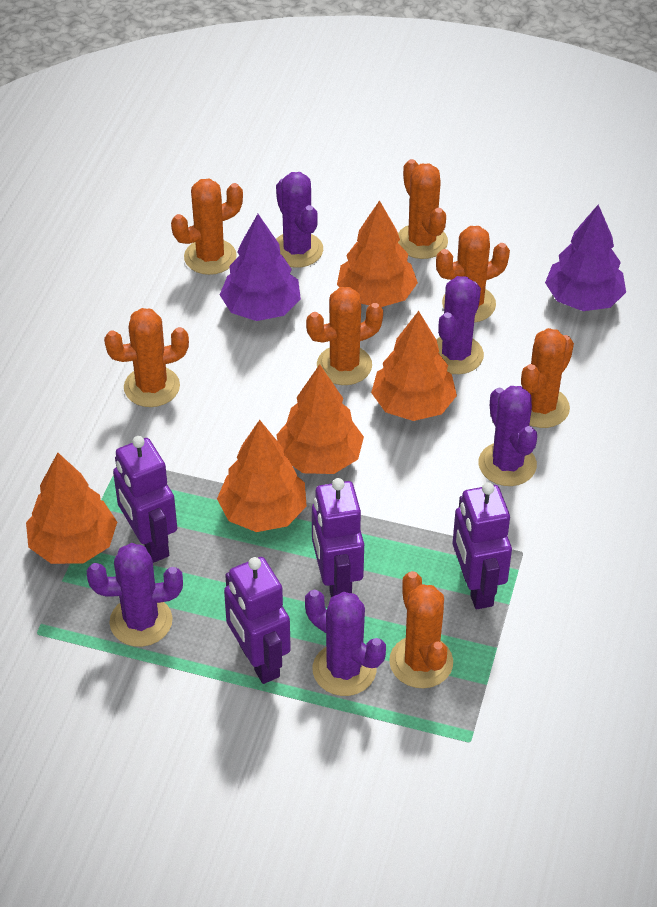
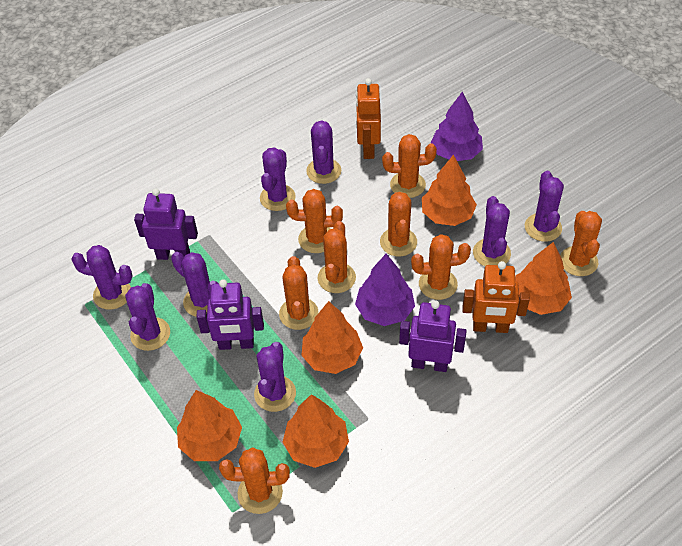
orange cactus: [104,308,189,407] [171,179,243,275] [306,287,383,385] [389,571,453,688] [398,159,448,259] [436,226,510,323] [521,328,574,428] = 7 -> [219,447,290,514] [279,256,319,330] [286,189,343,253] [318,221,356,293] [380,192,417,256] [382,134,437,198] [411,234,471,300] [560,211,602,276] = 8
orange robot: none = 0 -> [356,78,381,159] [462,261,530,333] = 2
purple cactus: [87,543,183,647] [276,172,323,268] [305,590,386,696] [436,276,484,374] [479,386,537,486] = 5 -> [71,245,133,310] [125,283,170,351] [171,252,218,317] [254,342,296,412] [260,147,296,211] [306,120,341,184] [473,196,511,266] [525,171,564,242] = 8
purple robot: [113,436,177,563] [224,557,291,684] [312,478,364,597] [453,482,512,609] = 4 -> [134,188,198,260] [196,279,264,350] [399,301,467,372] = 3

